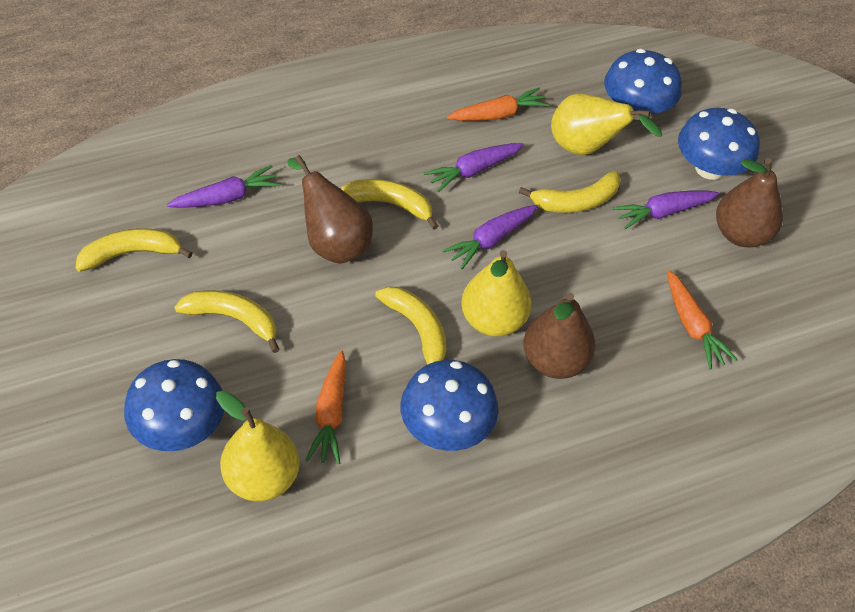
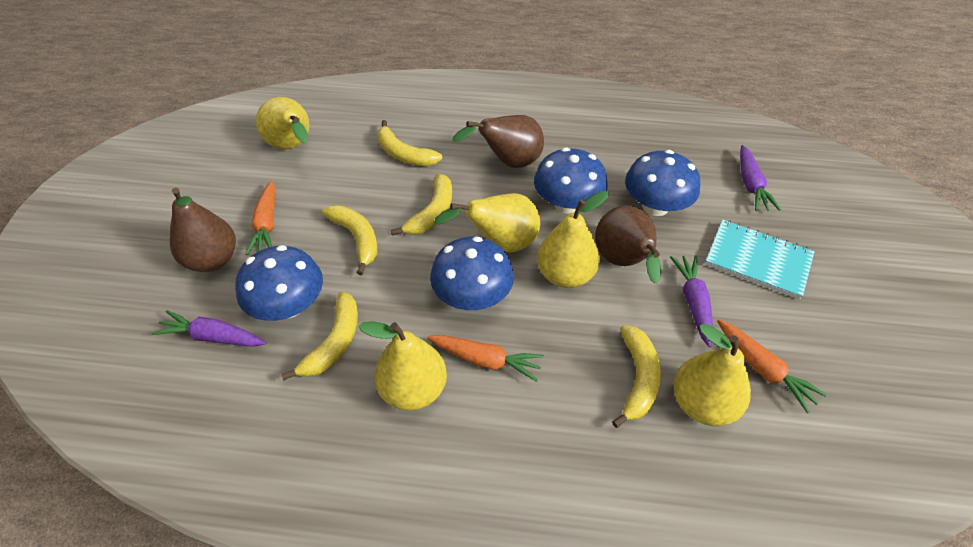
purple carrot: [167,165,281,208] [424,143,524,192] [442,205,538,270] [613,191,719,229] = 4 -> [151,310,266,347] [670,255,713,347] [740,145,781,211] = 3
turquoise notebook: none = 0 -> [705,220,815,299] = 1
yellow pear: [216,391,300,502] [461,250,531,337] [551,93,662,155] = 3 -> [256,97,310,149] [358,321,447,411] [434,193,540,252] [537,191,608,288] [674,324,751,426] = 5

